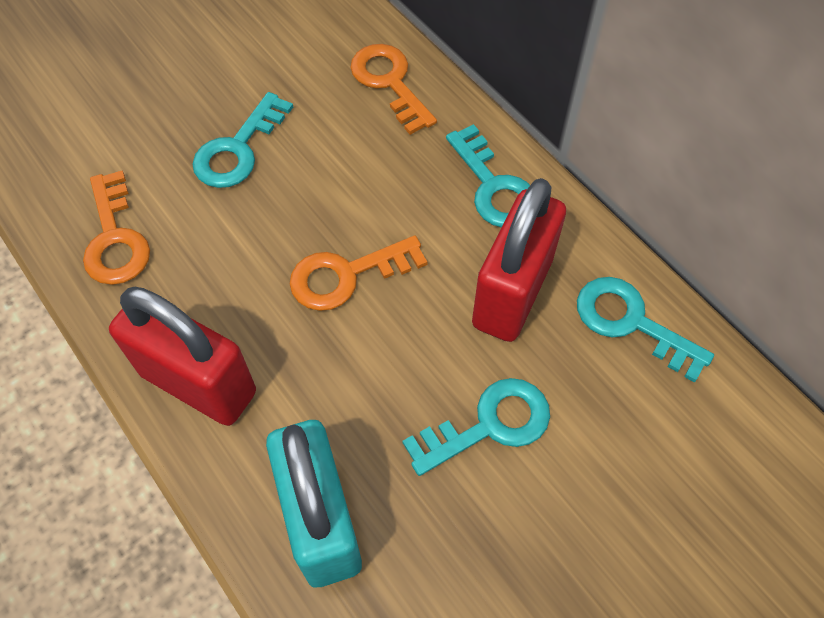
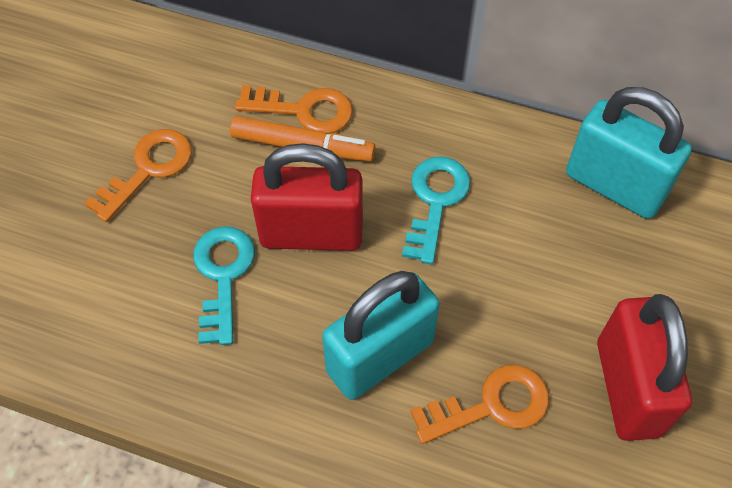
orange marker: none = 0 -> [230,116,376,161] = 1
turquoise key: [193,92,293,188] [402,378,550,476] [446,124,530,227] [577,277,714,383] = 4 -> [193,226,255,345] [402,157,471,264] = 2
turquoise padlock: [266,420,362,587] = 1 -> [322,271,440,400] [566,87,692,219] = 2

